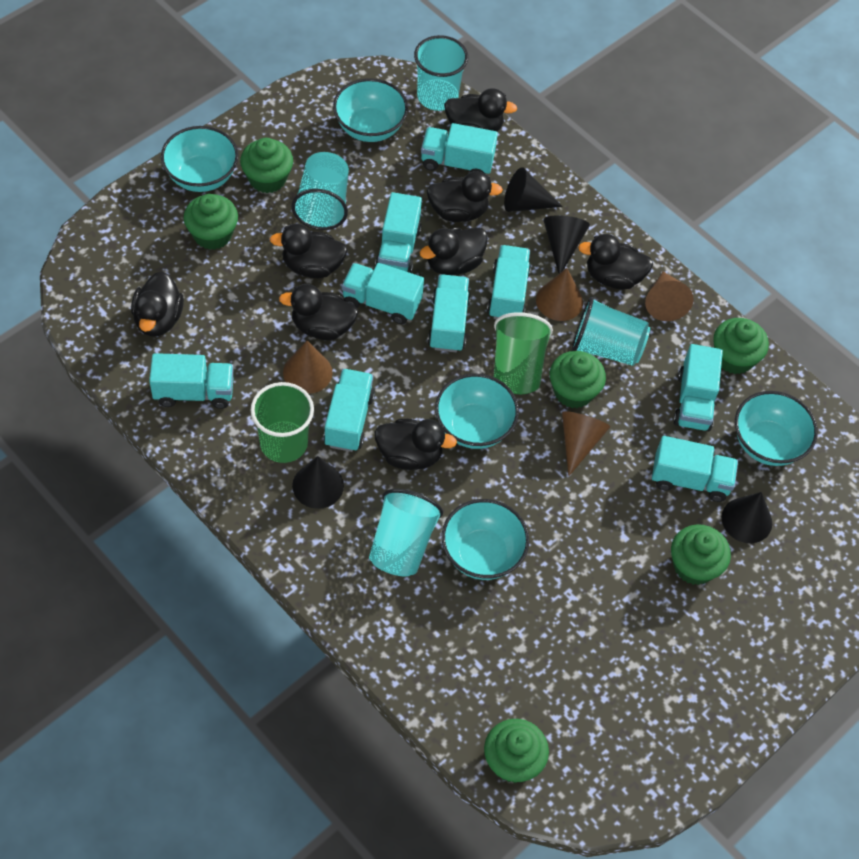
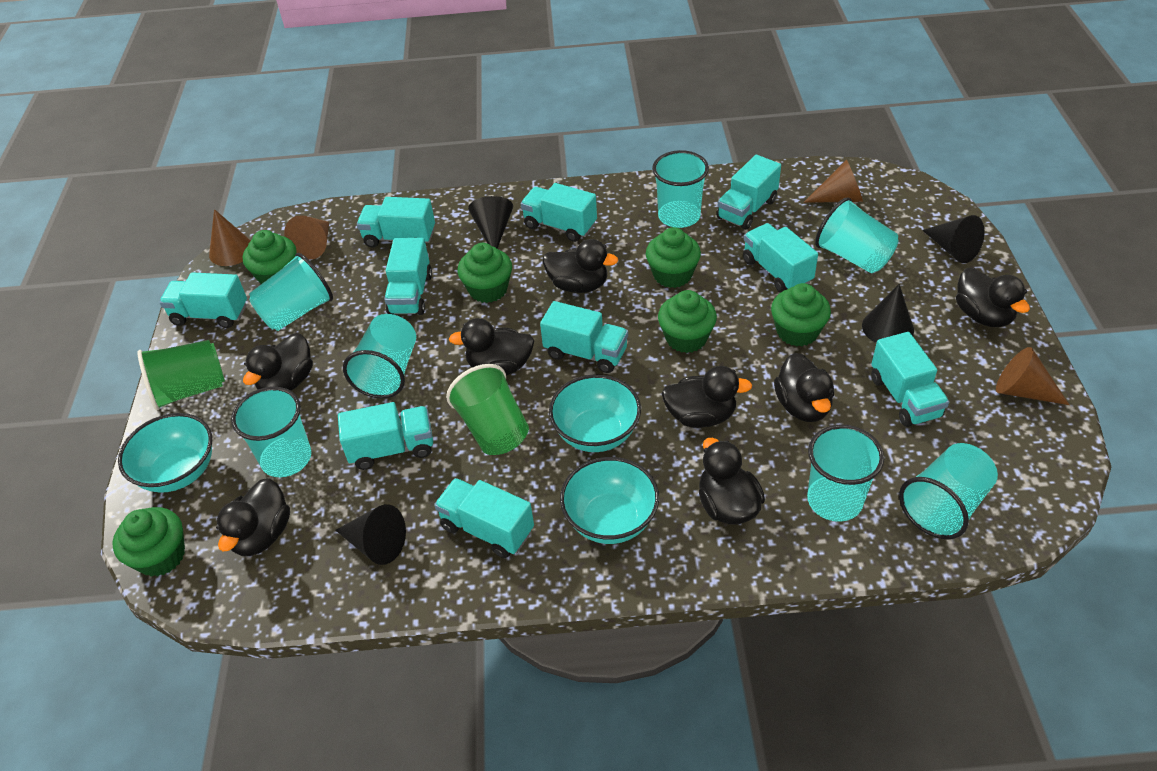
turquoise bowl: [161,126,239,192] [333,78,408,142] [435,373,519,449] [442,499,529,580] [735,391,818,466] = 5 -> [118,413,212,493] [549,374,641,452] [560,457,659,544] = 3
turquoise cup: [292,152,349,230] [369,489,443,576] [414,35,468,111] [572,297,650,366] = 4 -> [231,387,311,477] [249,253,333,331] [343,314,416,399] [652,150,709,228] [807,425,884,522] [815,197,898,273] [899,443,998,540] = 7
turquoise truck: [149,353,234,409] [324,369,375,452] [342,263,424,324] [375,192,422,273] [421,123,498,174] [428,274,471,352] [487,245,531,319] [652,436,738,502] [673,344,723,431] = 9 -> [159,272,247,328] [338,402,433,470] [357,197,435,248] [384,238,432,315] [434,478,534,558] [521,183,597,242] [540,301,628,373] [717,155,781,230] [743,223,818,293] [871,332,949,427] = 10

